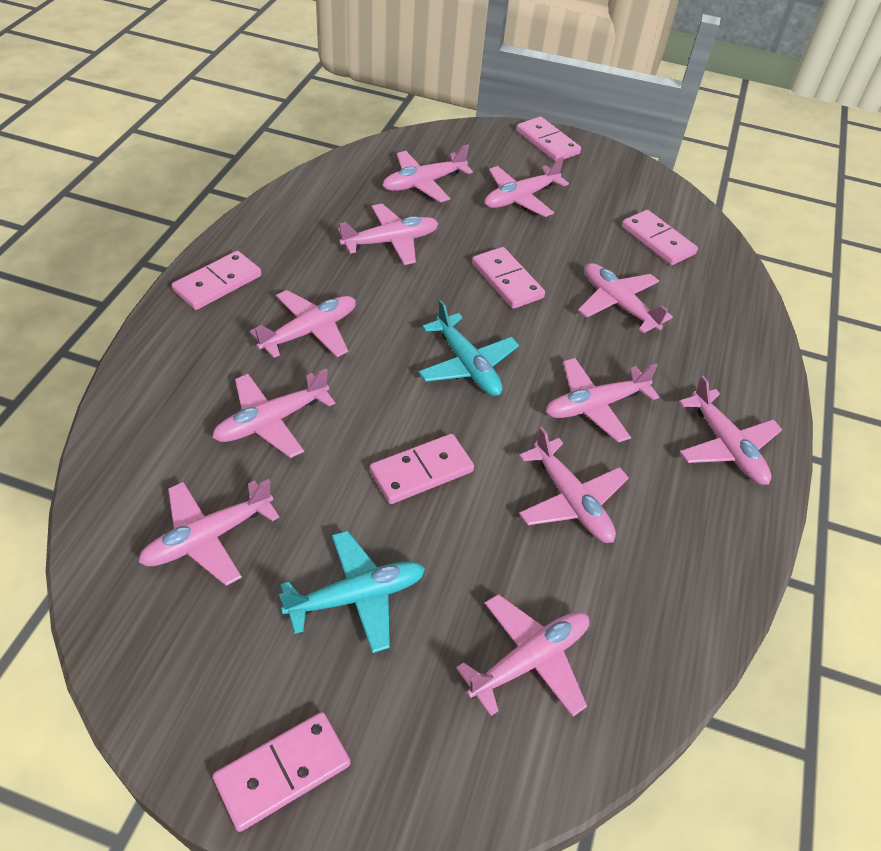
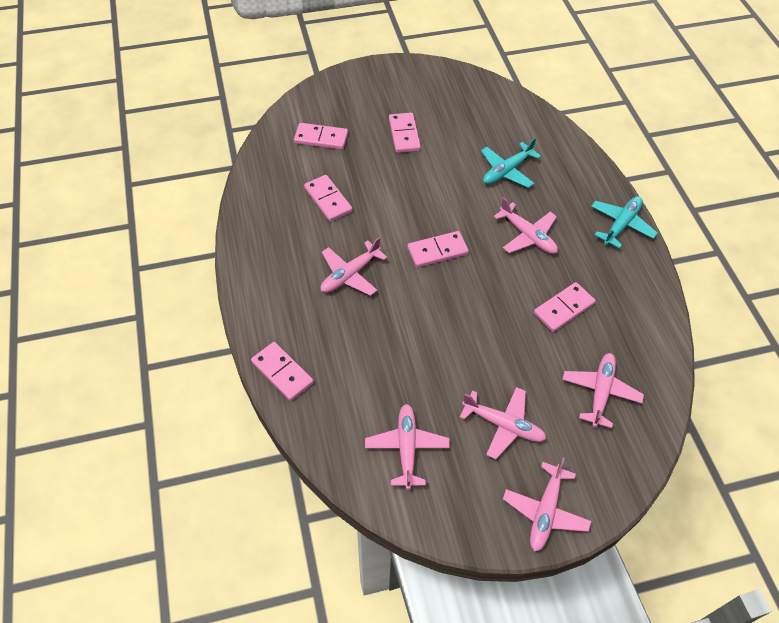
pink plane: [138,479,280,586] [212,368,336,458] [250,290,356,358] [338,204,438,265] [382,144,473,203] [456,594,590,717] [485,157,569,217] [519,427,629,543] [546,358,659,443] [578,263,673,333] [679,376,782,485] = 11 -> [321,237,387,296] [365,404,450,490] [460,387,546,459] [494,197,558,254] [503,457,591,551] [562,353,644,428] = 6

